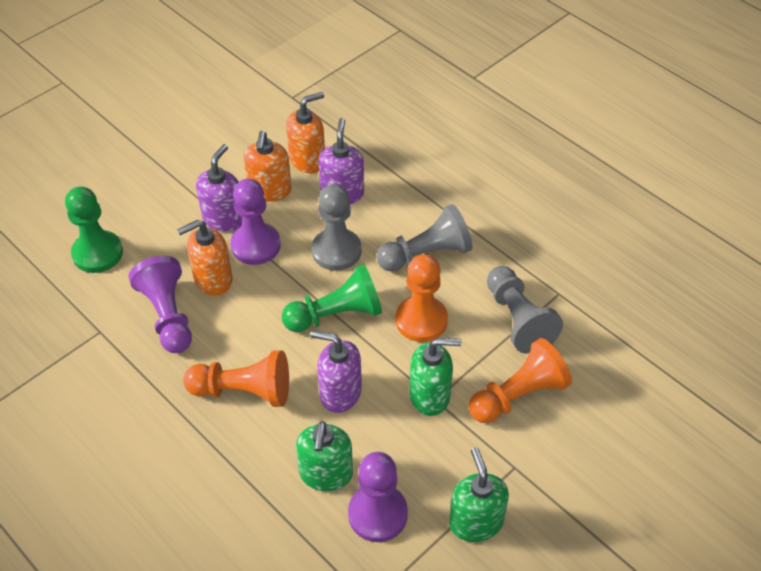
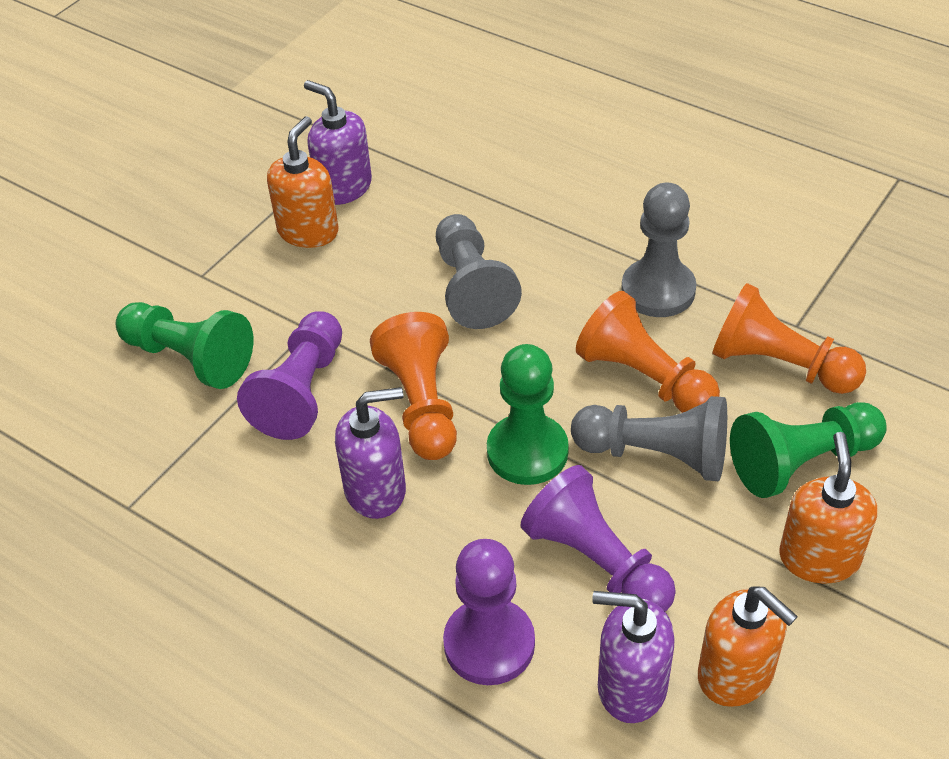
green pawn: [65,186,123,273] [281,264,382,332] = 2 -> [116,302,253,389] [487,344,569,485] [730,402,887,498] = 3
green soap dispenser: [296,421,353,491] [409,338,462,416] [449,447,509,542] = 3 -> none = 0

